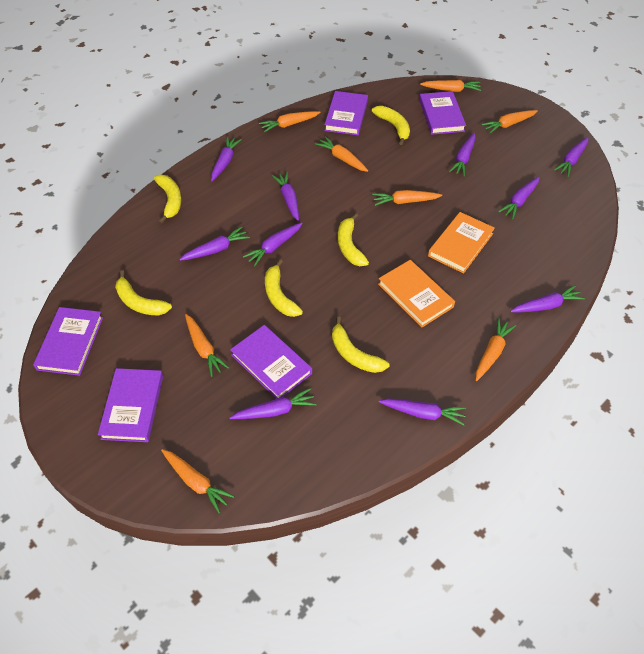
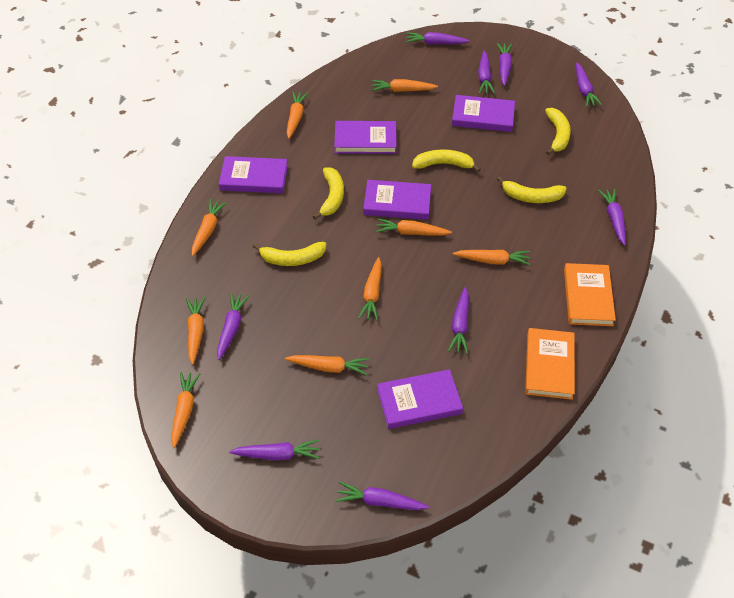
orange carrot: [161,449,235,513] [185,314,229,377] [259,111,320,133] [315,136,368,172] [372,190,442,206] [420,80,481,92] [476,318,516,381] [482,110,538,133] = 8 -> [171,372,201,448] [186,297,206,365] [192,199,227,256] [285,355,369,375] [287,92,308,139] [359,257,382,321] [371,79,438,92] [376,219,452,236] [453,250,531,265] = 9
purple carrot: [179,227,250,261] [211,136,242,181] [229,388,317,419] [243,222,303,266] [272,172,299,221] [379,399,466,425] [449,133,476,176] [498,177,540,219] [510,285,585,313] [554,137,588,177] = 10 -> [217,293,249,360] [229,439,320,461] [335,482,429,510] [406,32,470,44] [448,287,469,354] [478,51,495,94] [497,43,512,86] [576,63,602,107] [598,189,626,245] = 9
yellow banana: [115,270,172,316] [154,175,181,223] [265,259,303,317] [332,317,389,373] [338,213,369,266] [372,106,410,145] = 6 -> [253,242,326,266] [313,167,344,219] [412,149,481,172] [497,176,567,203] [545,108,571,155] = 5

